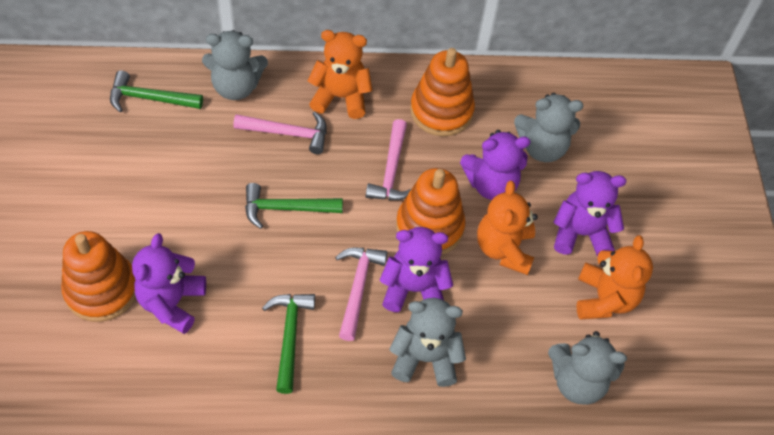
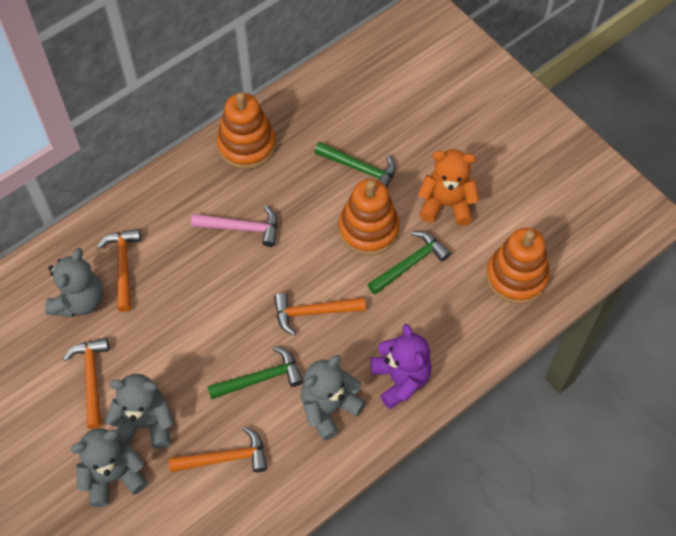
orange hammer: none = 0 -> [63,338,109,429] [97,229,141,312] [169,426,267,472] [274,293,366,336] = 4
orange teddy bear: [307,30,372,119] [477,181,538,275] [576,235,653,320] = 3 -> [418,149,480,226] = 1
pink hammer: [233,112,327,154] [335,248,388,341] [366,119,411,200] = 3 -> [191,206,278,247] = 1
purple teddy bear: [132,233,206,334] [380,227,453,312] [460,130,531,200] [553,171,626,257] = 4 -> [370,324,431,409] = 1

